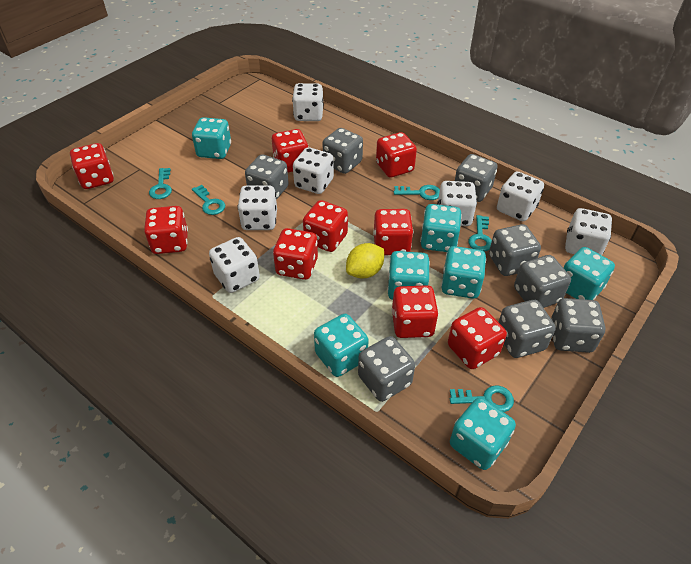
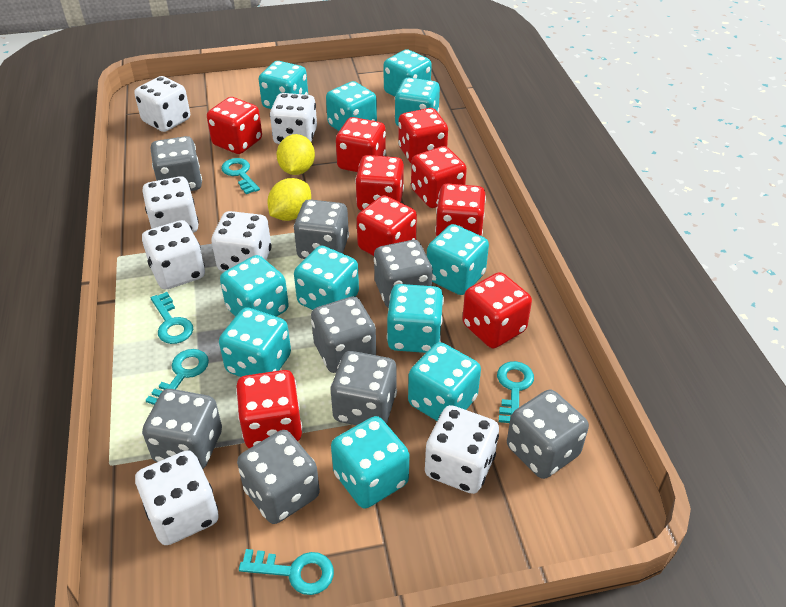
turquoise dice: [192,117,231,159] [314,314,369,377] [387,251,430,300] [420,204,462,252] [441,246,486,299] [450,398,516,470] [564,247,615,300] = 7 -> [219,307,291,377] [220,255,289,317] [259,61,308,109] [294,246,359,310] [326,81,377,131] [331,416,410,509] [384,49,432,97] [387,284,444,353] [395,78,440,126] [408,342,481,421] [427,224,489,295] = 11
yellow lemon: [346,243,384,278] = 1 -> [267,178,311,221] [276,134,315,175] = 2

